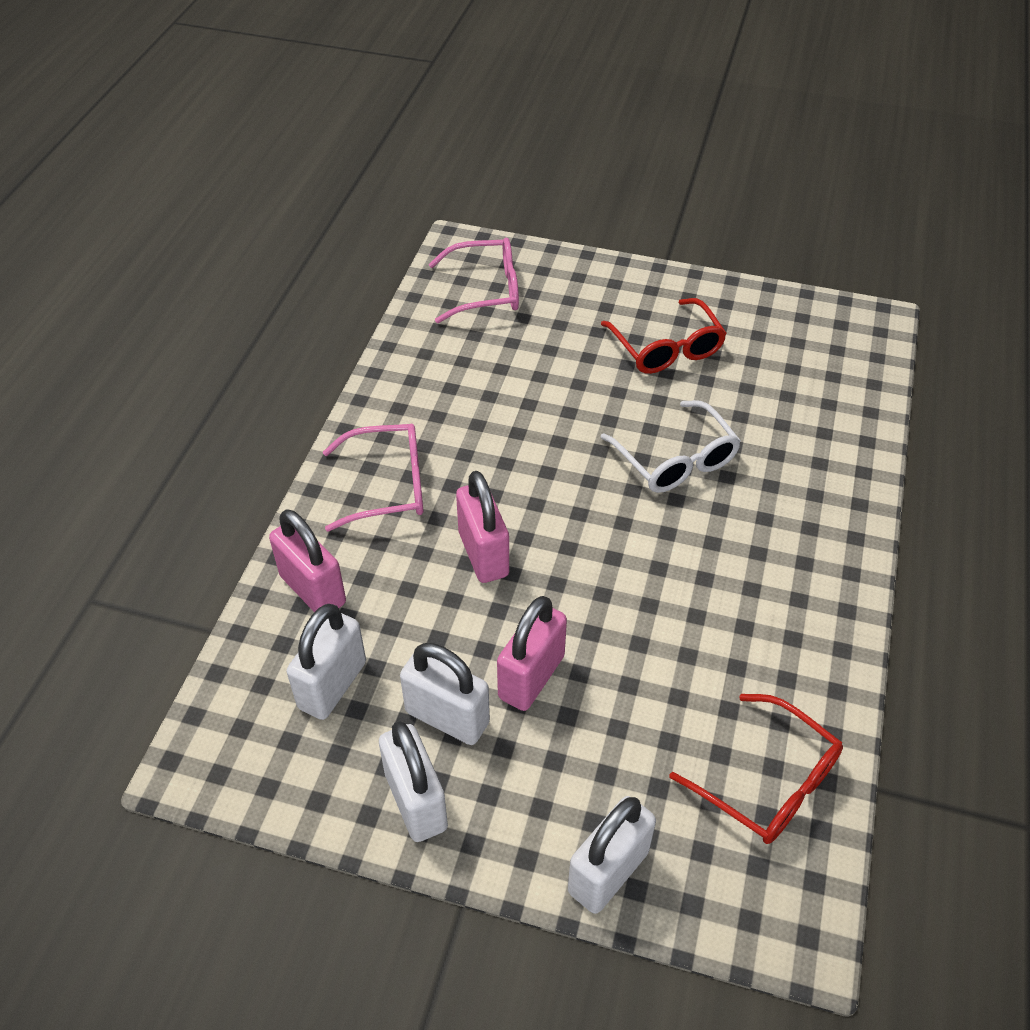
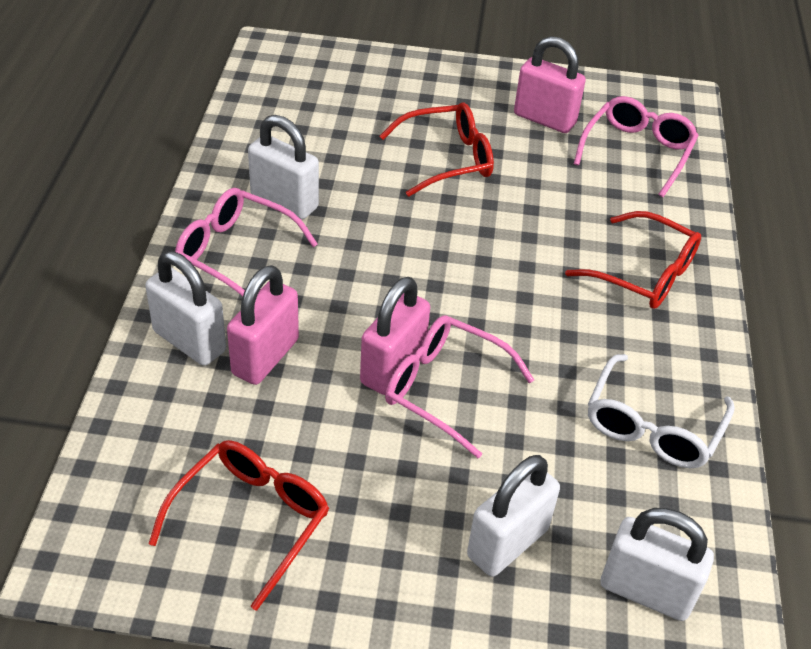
pink glasses: [323,424,423,532] [429,238,519,323] = 2 -> [175,188,318,296] [385,315,534,459] [574,96,699,197] = 3
red glasses: [601,298,727,374] [670,694,843,844] = 2 -> [149,440,329,611] [380,102,494,197] [565,211,701,309] = 3

